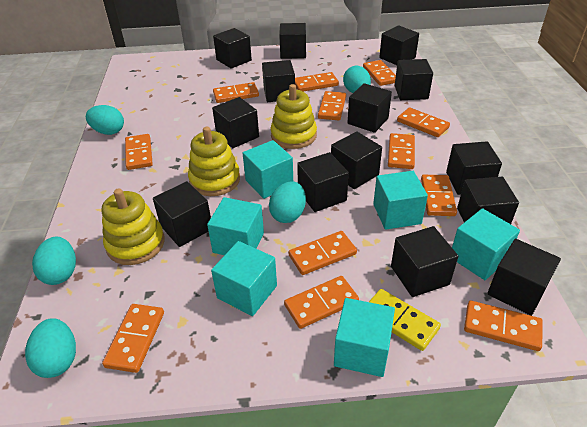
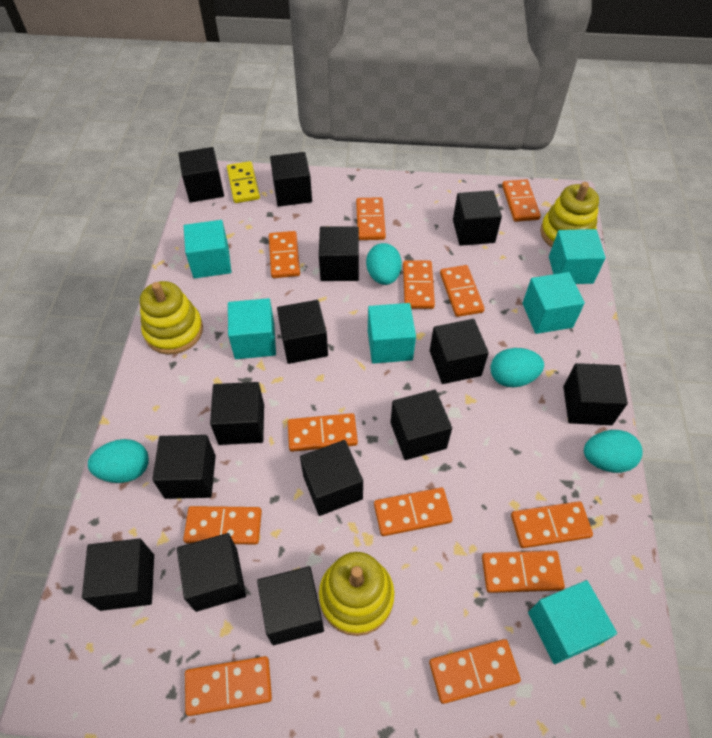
turquoise egg: [25,318,76,378] [32,237,76,285] [86,105,124,135] [269,181,306,223] [343,66,371,93] = 5 -> [88,439,149,483] [366,243,402,285] [490,348,544,387] [584,430,643,473] = 4

